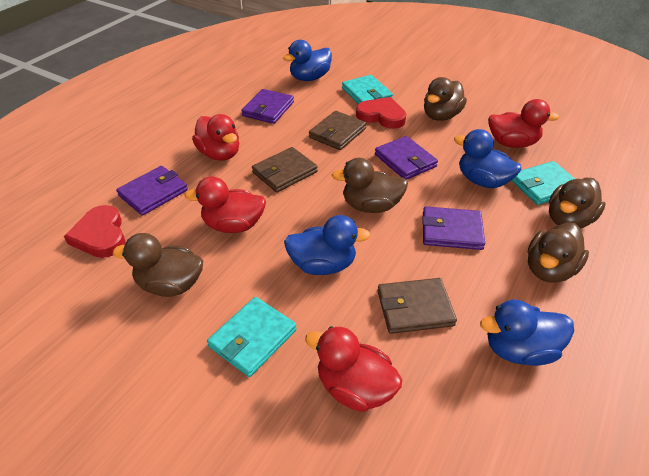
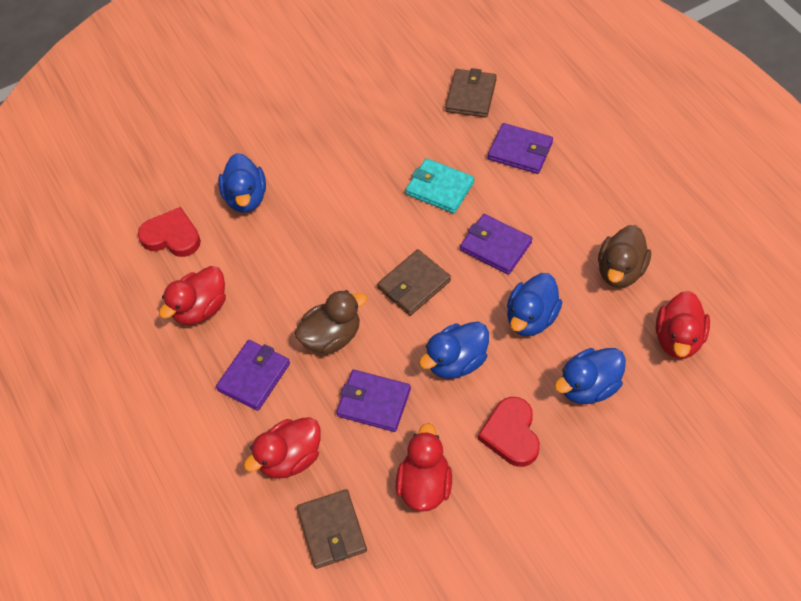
brown duck: [113,233,203,297] [332,158,408,213] [424,77,467,121] [528,222,589,283] [549,178,606,228] = 5 -> [295,290,367,355] [598,225,651,288] = 2
turquoise wallet: [207,297,297,377] [342,75,393,104] [511,161,575,205] = 3 -> [406,158,474,213] = 1

